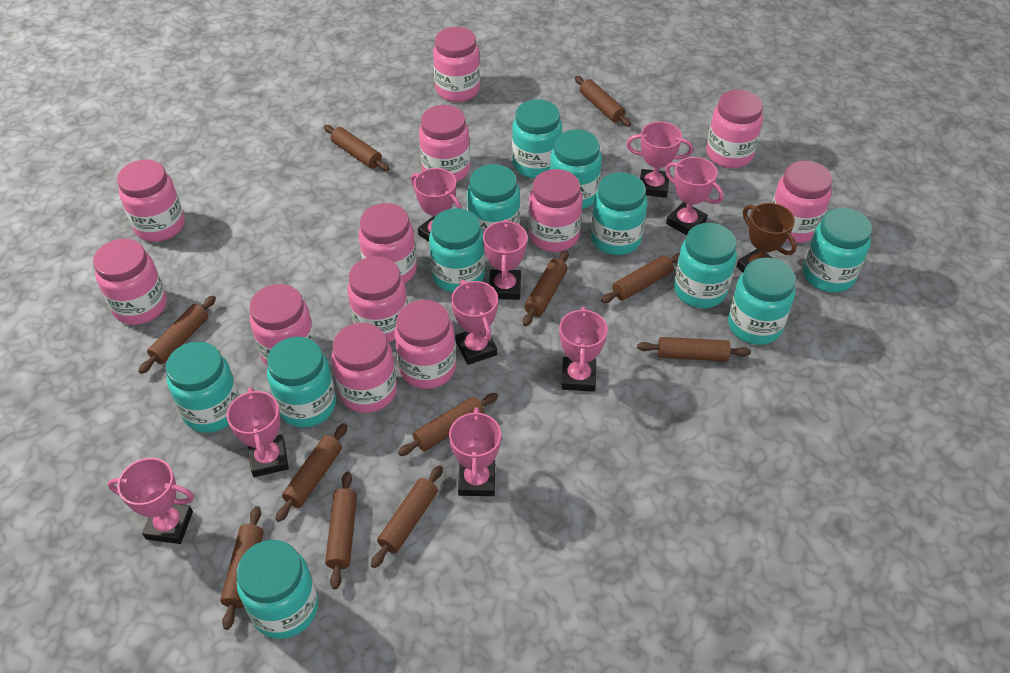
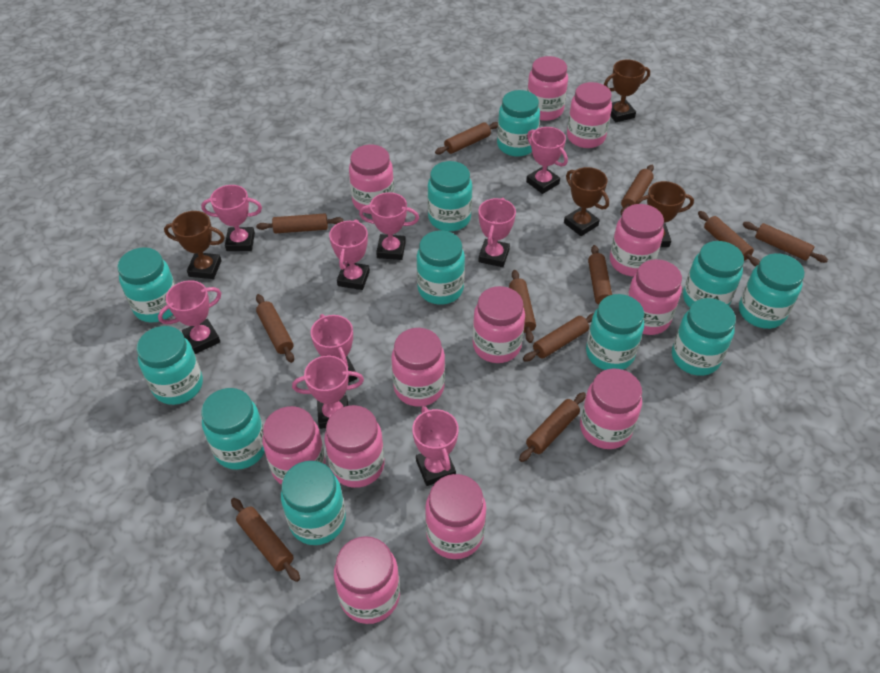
brown trophy: [736,203,797,272] = 1 -> [164,211,225,279] [564,167,609,236] [604,60,650,122] [635,181,694,247] = 4

